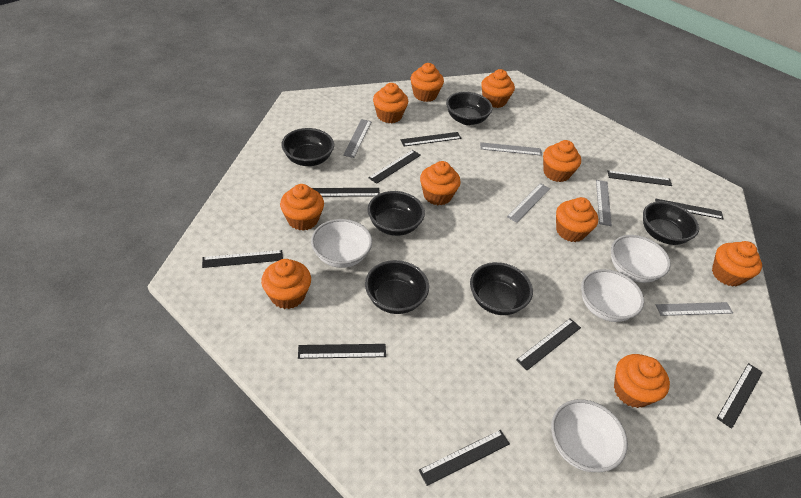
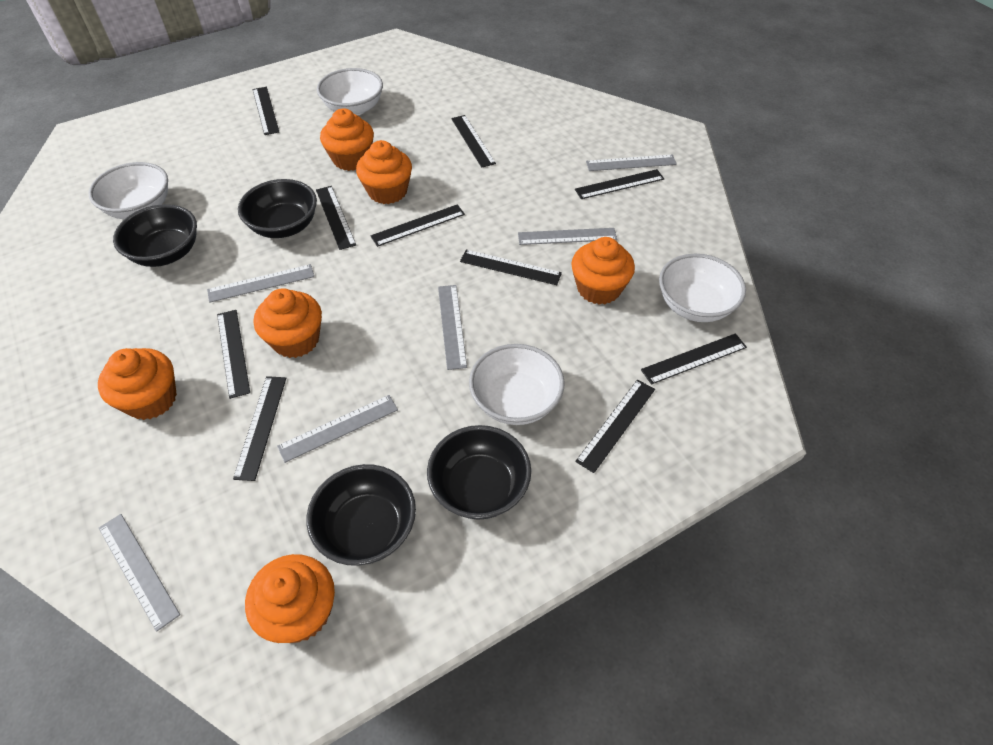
black bowl: [281,128,334,166] [365,260,429,314] [367,191,425,236] [446,92,493,125] [470,262,533,315] [643,201,699,245] = 6 -> [113,204,197,267] [238,179,317,238] [307,464,416,566] [427,425,531,520] = 4
grey ruler: [343,119,372,158] [480,142,542,156] [507,183,550,223] [596,180,612,226] [656,302,733,316] = 5 -> [99,514,180,632] [207,264,314,303] [277,395,398,463] [438,285,467,370] [518,228,617,245] [586,154,677,171] = 6
orange cupcake: [261,259,311,309] [280,184,324,231] [373,83,408,123] [410,63,444,102] [420,161,461,205] [481,69,515,108] [543,140,581,182] [556,197,598,242] [614,354,670,408] [712,241,762,287] = 10 -> [98,348,177,420] [245,554,335,643] [254,288,322,358] [320,108,374,171] [356,140,412,204] [571,237,635,305] = 6

